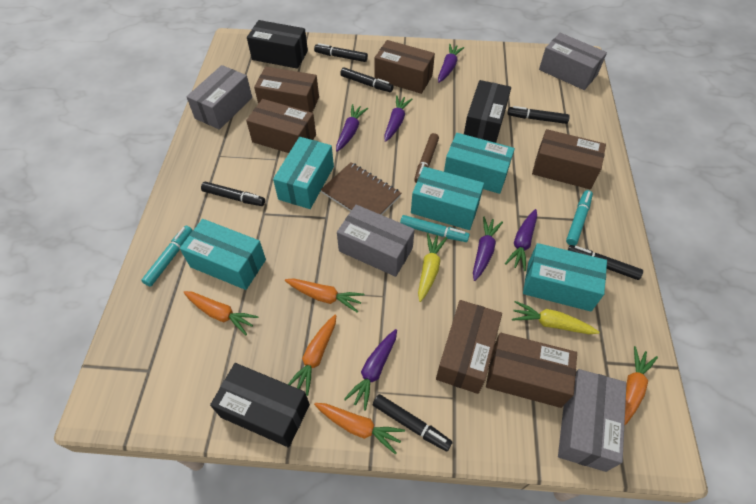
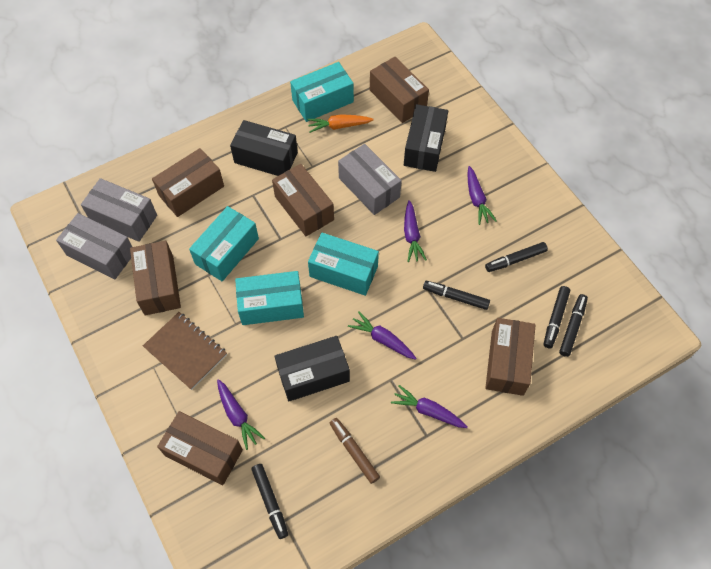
black marker: [201,182,265,206] [314,43,368,62] [340,67,393,92] [373,394,452,452] [507,106,570,124] [568,245,643,280] = 6 -> [251,464,288,539] [423,281,490,310] [485,242,548,272] [543,286,570,348] [559,294,588,357] = 5
grey box: [186,65,252,130] [337,205,415,277] [539,33,607,90] [558,369,627,472] = 4 -> [56,213,132,280] [81,178,157,242] [338,144,402,215] = 3
orange carrot: [183,291,259,335] [285,278,365,313] [288,315,336,396] [314,403,405,454] [624,346,658,426] = 5 -> [307,114,374,133] = 1
purple carrot: [336,104,368,152] [344,329,397,411] [384,95,412,142] [438,44,464,83] [473,216,503,281] [505,209,537,271] = 6 -> [217,379,265,450] [348,311,416,360] [391,385,468,428] [404,200,427,262] [468,166,497,225] = 5
turquoise box: [180,219,266,290] [273,137,334,209] [411,166,484,230] [444,133,515,194] [523,243,607,312] = 5 -> [189,206,259,281] [235,271,304,325] [290,62,354,122] [308,233,379,296] = 4
turquoise marker: [141,226,193,287] [400,215,470,242] [566,190,593,246] = 3 -> none = 0
yellow carrot: [418,233,447,302] [512,301,600,334] = 2 -> none = 0

